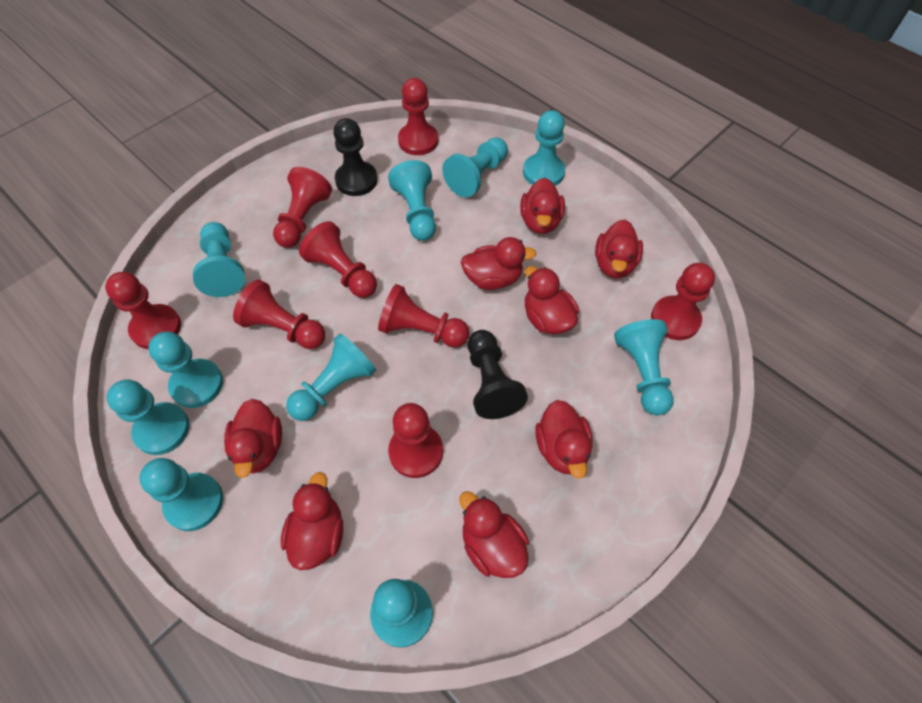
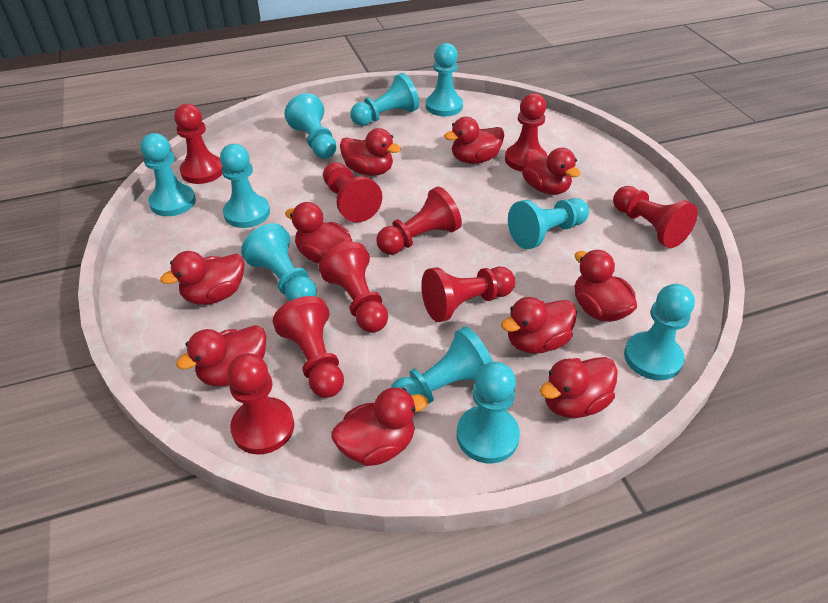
black pawn: [333,118,378,196] [468,330,528,419] = 2 -> none = 0
red duck: [224,399,282,478] [281,472,343,570] [460,491,529,578] [461,237,536,290] [520,178,565,234] [525,266,579,334] [535,400,593,479] [595,220,643,278] = 8 -> [160,251,244,305] [176,325,266,386] [285,202,353,263] [331,387,428,466] [340,128,401,176] [444,117,504,164] [501,297,577,354] [522,148,580,195] [540,357,618,418] [574,250,637,322] = 10
red pawn: [105,272,181,349] [233,280,325,349] [273,167,332,248] [299,221,377,298] [378,284,470,348] [388,403,443,478] [398,78,438,155] [651,263,715,340] = 8 -> [174,104,223,184] [227,353,294,455] [273,296,344,398] [318,242,388,333] [323,162,382,223] [377,186,462,255] [421,267,515,322] [505,93,547,172] [613,186,698,248] = 9

